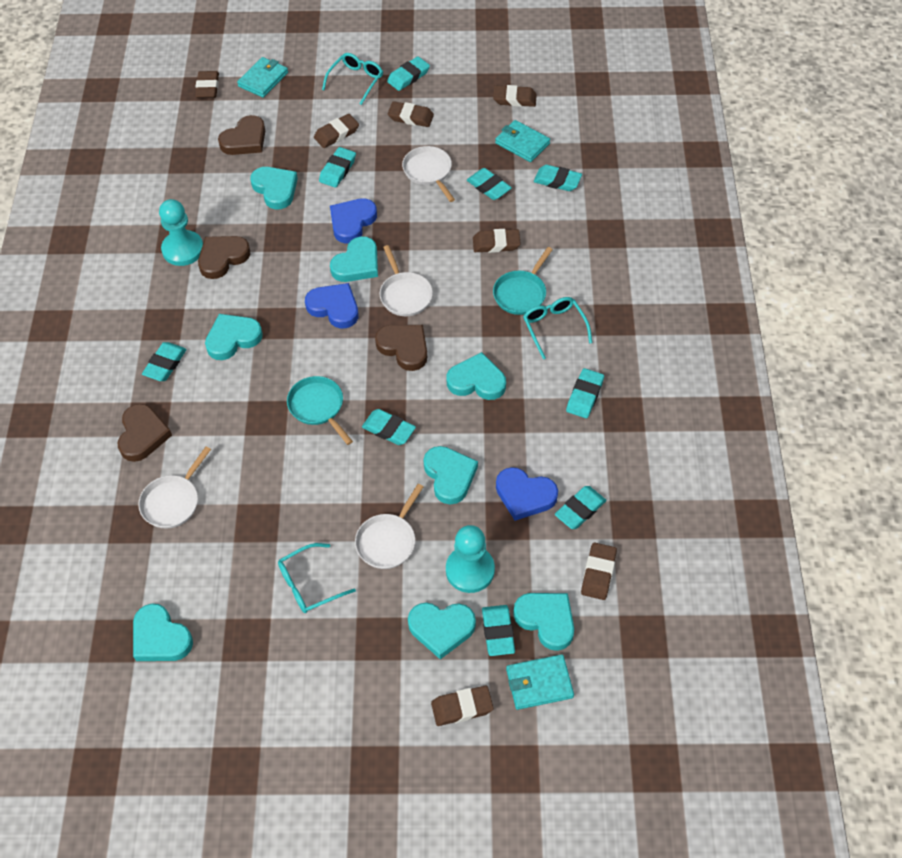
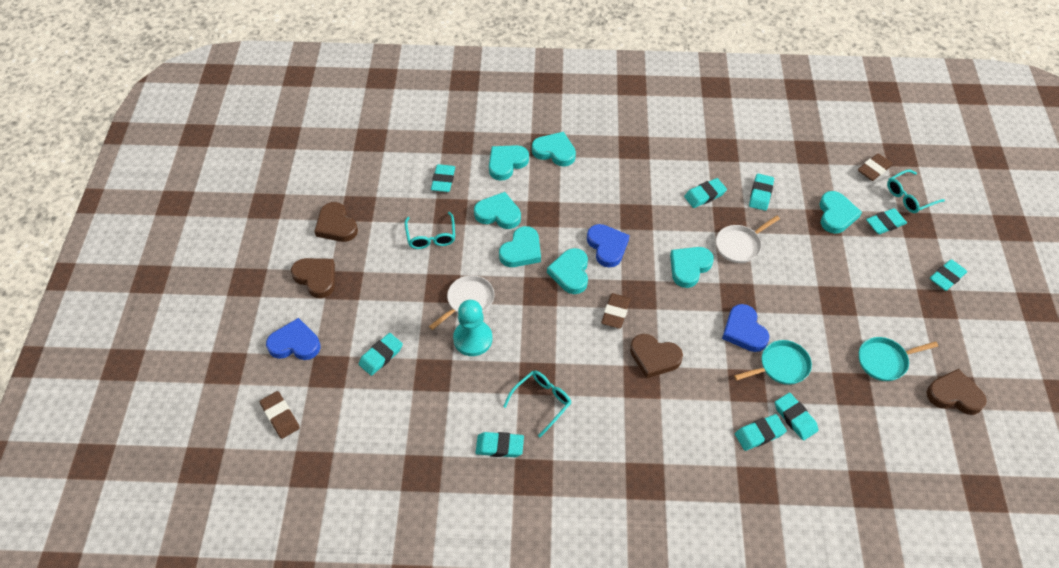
brown eraser: [195,71,219,98] [314,114,359,148] [388,101,434,127] [431,685,494,726] [473,229,521,253] [493,85,537,107] [581,542,617,600] = 7 -> [260,391,300,439] [601,293,631,329] [858,153,893,181] = 3
turquoise heart: [133,604,193,661] [205,314,263,360] [250,167,298,210] [330,236,378,282] [408,603,476,659] [423,446,478,505] [447,352,506,400] [513,593,574,651] = 8 -> [474,192,521,229] [489,145,529,181] [499,226,541,267] [532,132,576,167] [547,248,588,294] [670,247,714,288] [819,191,862,234] = 7
turquoise pawn: [159,199,203,266] [446,525,495,593] = 2 -> [453,300,492,356] = 1
turquoise wallet: [237,57,288,98] [495,120,550,162] [506,654,574,710] = 3 -> none = 0
white pan: [138,447,211,529] [355,484,423,569] [380,245,433,316] [402,146,455,202] = 4 -> [429,275,494,330] [716,215,780,263] = 2

